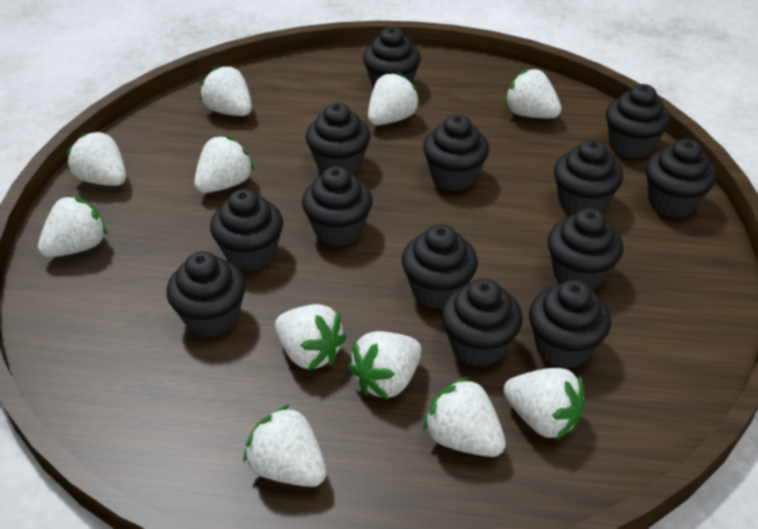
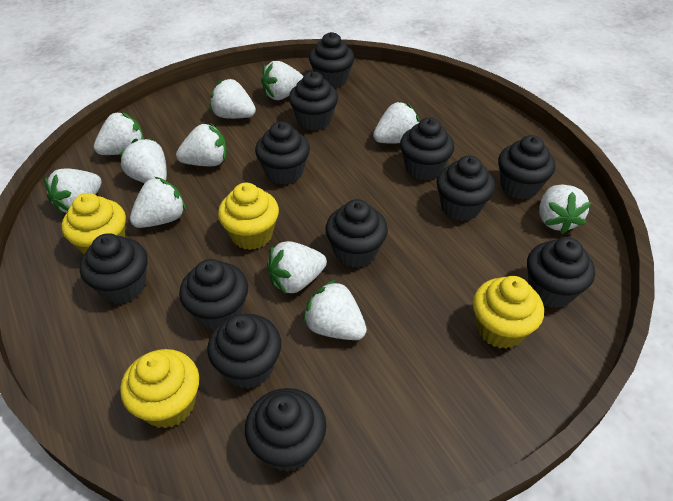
black cupcake: [167,251,246,338] [210,189,283,271] [302,166,373,247] [306,103,371,175] [363,27,421,89] [402,224,478,309] [423,114,489,191] [441,279,523,367] [529,280,611,368] [548,208,623,290] [554,139,623,215] [606,84,670,159] [646,139,716,217] = 13 -> [80,233,148,304] [179,259,248,330] [207,314,282,389] [245,388,326,472] [255,121,310,185] [289,71,338,131] [309,32,354,88] [325,199,388,268] [400,117,454,181] [436,156,495,221] [498,135,555,199] [527,237,595,308] = 12
yellow cupcake: none = 0 -> [62,193,126,255] [120,349,199,428] [218,183,279,250] [473,276,544,349] = 4

